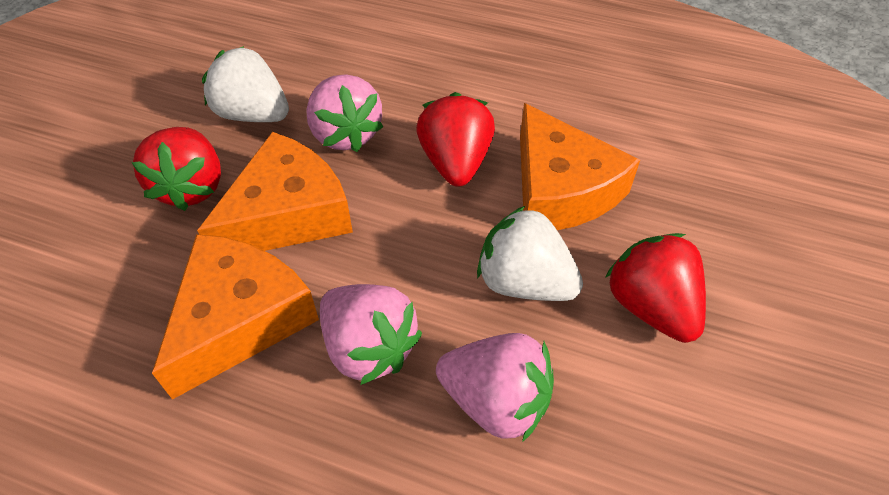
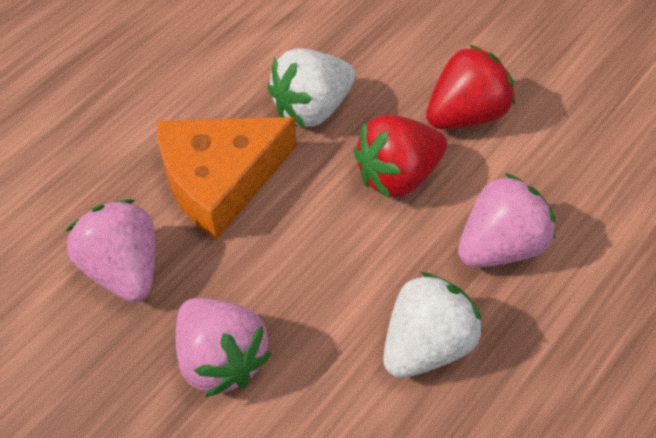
orange cheese: [152,234,319,400] [197,132,353,251] [520,103,640,230] = 3 -> [157,117,296,240] = 1
red strawberry: [131,127,221,211] [416,92,495,187] [605,233,706,343] = 3 -> [354,115,447,199] [426,44,515,129] = 2

